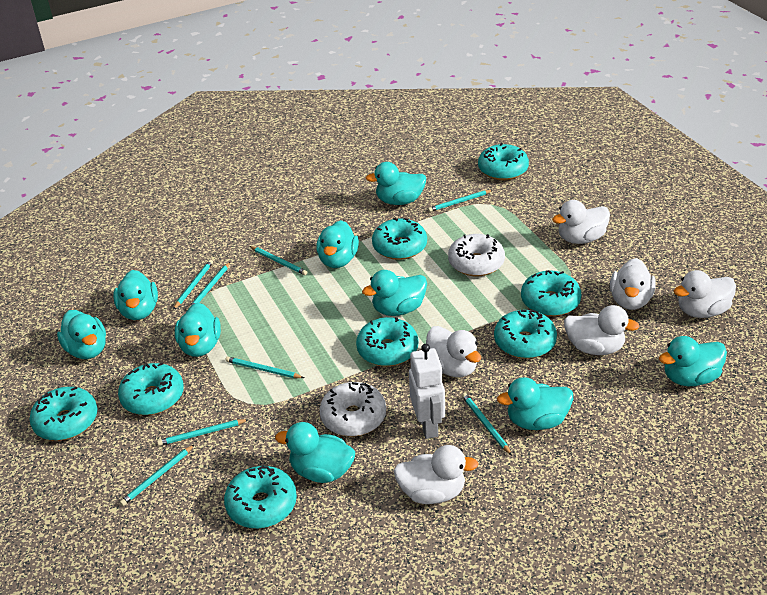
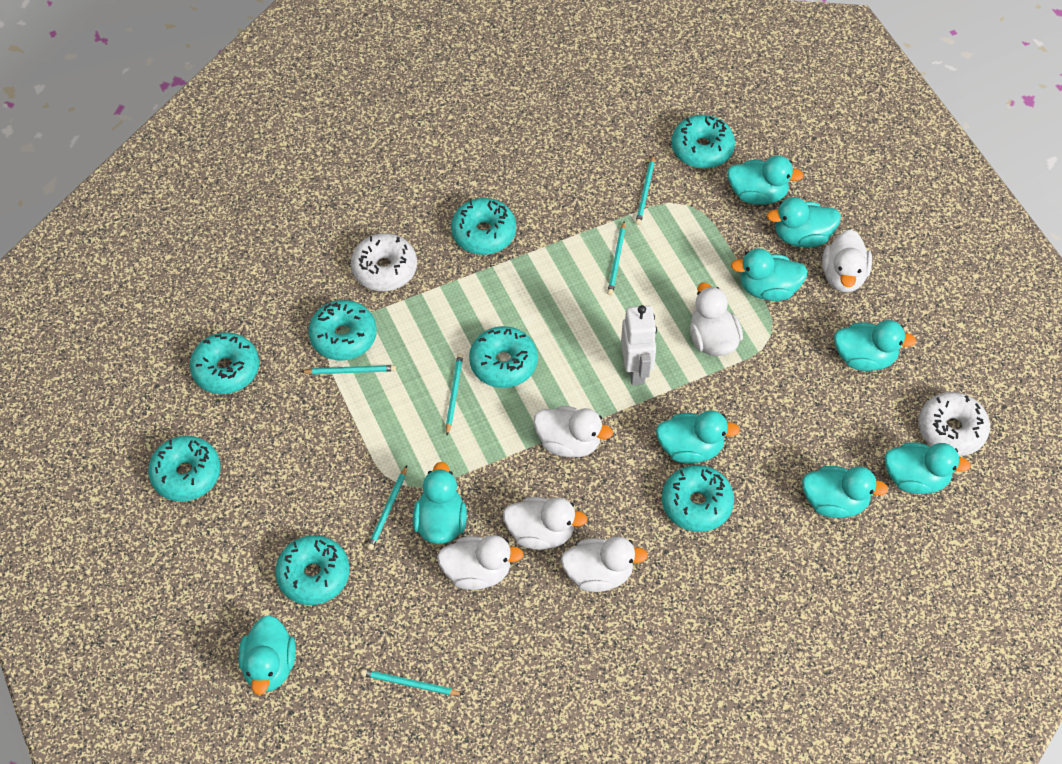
turquoise pencil: [120,444,195,506] [157,419,249,446] [173,260,213,310] [188,262,230,309] [225,357,304,378] [250,246,307,275] [428,190,493,212] [462,393,512,455] = 8 -> [301,365,396,374] [361,669,464,695] [367,466,407,550] [446,353,463,435] [607,221,625,295] [635,155,655,225] = 6

